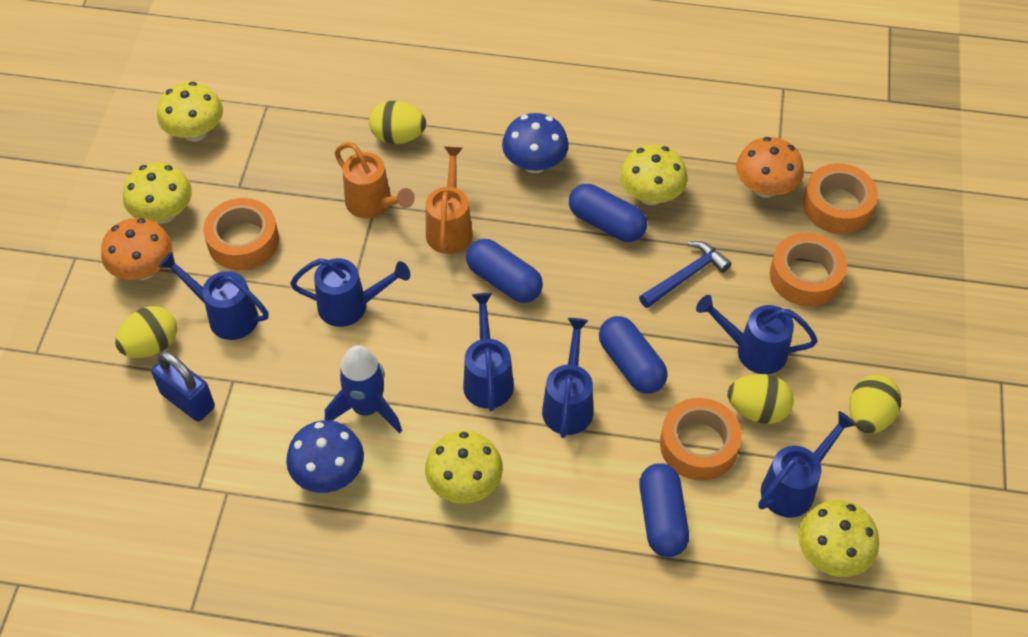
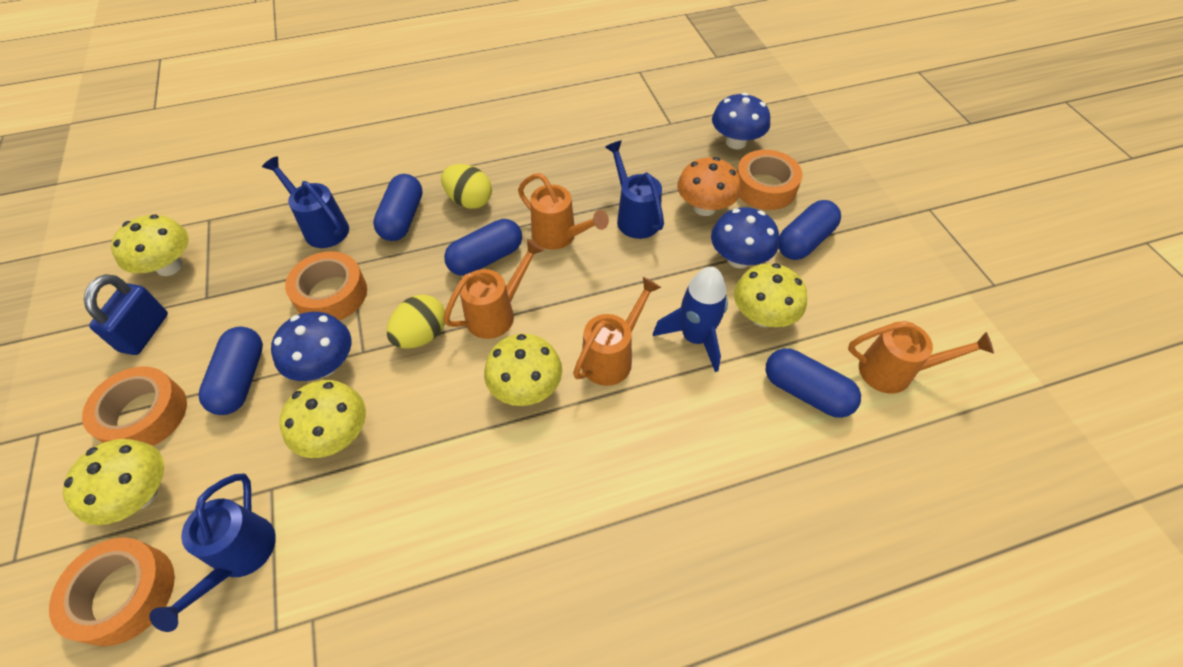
blue capsule: [466,239,543,303] [569,184,647,242] [599,316,668,394] [639,463,689,557] = 4 -> [199,327,263,415] [373,174,423,241] [444,219,522,276] [766,348,861,418] [779,200,841,260] = 5
blue hammer: [639,241,732,308] = 1 -> none = 0
blue mushroom: [286,420,364,493] [502,113,569,173] = 2 -> [271,312,351,381] [711,207,779,268] [712,93,770,149] = 3
blue watering can: [159,252,269,340] [290,258,410,327] [463,293,514,411] [542,318,593,438] [696,295,818,374] [758,411,856,518] = 6 -> [149,474,276,632] [262,156,349,248] [605,140,664,239] = 3
orange mushroom: [101,218,172,280] [736,137,804,198] = 2 -> [677,157,741,216] = 1
orange watering can: [335,142,415,218] [426,147,473,254] = 2 -> [443,239,544,339] [518,173,609,250] [573,277,661,386] [848,321,994,394] = 4
yellow egg: [115,306,177,358] [369,101,426,144] [728,374,794,424] [849,375,901,434] = 4 -> [387,295,445,349] [441,164,492,209] = 2

